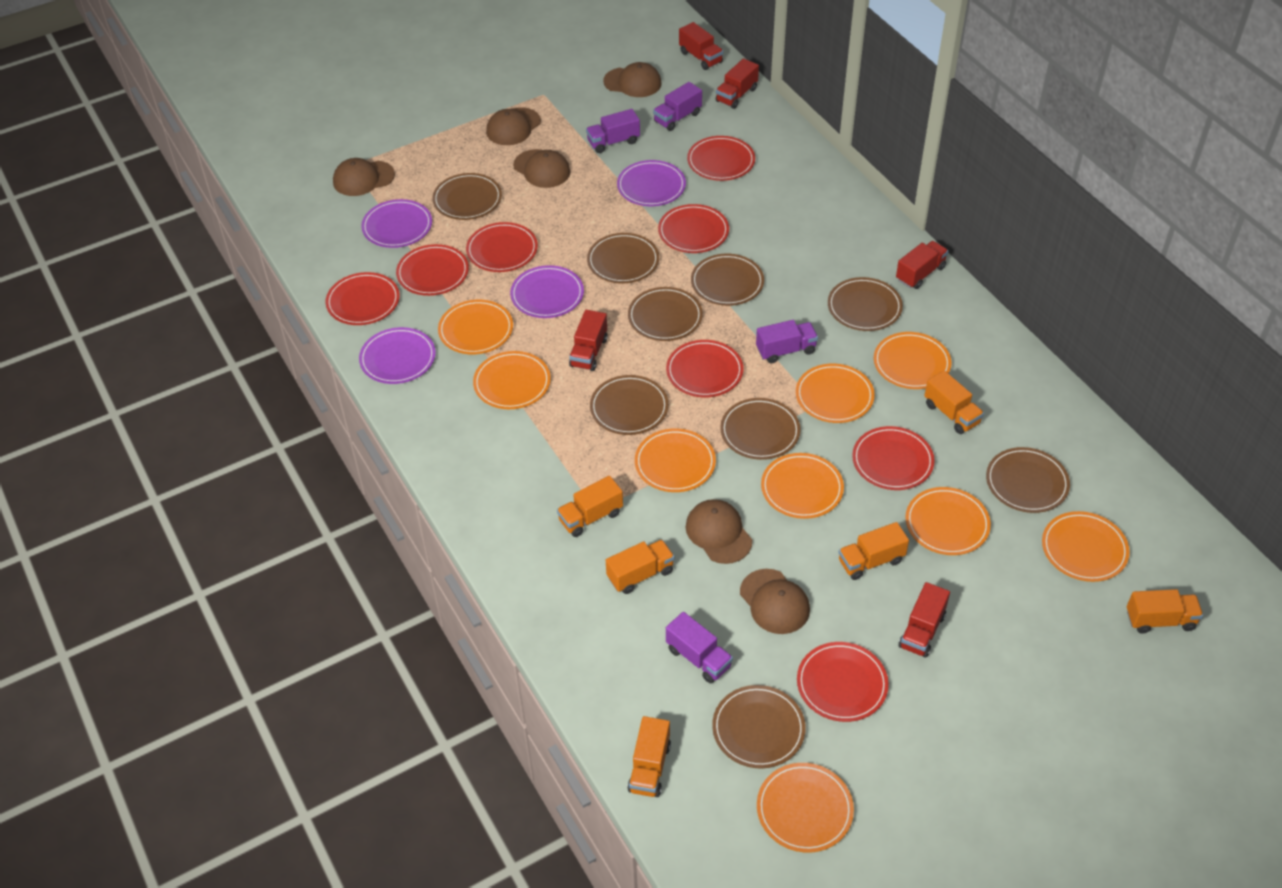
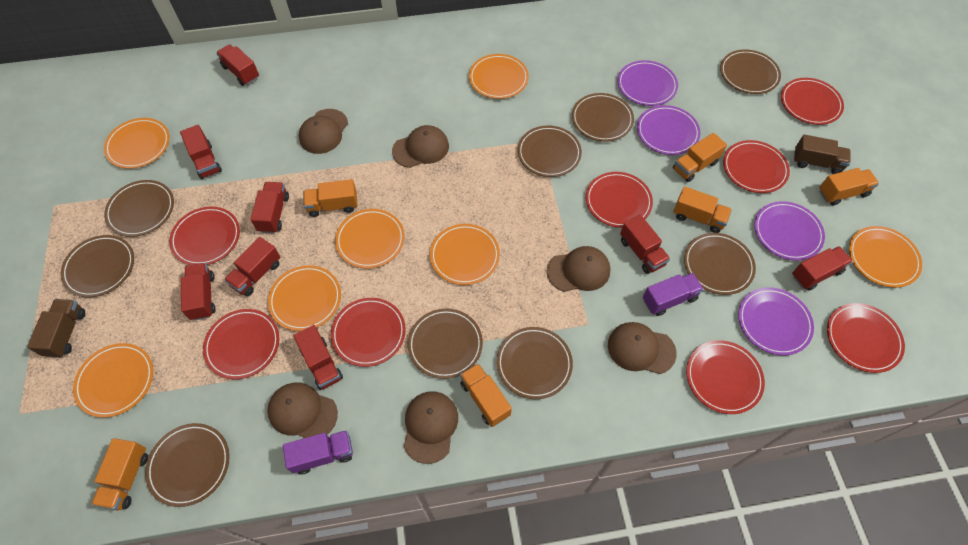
brown truck: none = 0 -> [27,299,85,358] [794,134,851,174] = 2
orange plate: [438,300,513,354] [473,351,551,409] [635,428,716,492] [757,763,854,853] [761,453,844,519] [796,364,875,423] [874,332,951,389] [905,487,991,555] [1042,511,1130,582] = 9 -> [73,343,153,418] [104,118,170,169] [268,265,341,331] [335,209,405,269] [430,224,500,285] [469,54,529,99] [849,226,922,288] = 7
purple truck: [586,109,640,153] [653,82,702,131] [666,612,733,683] [756,320,818,363] = 4 -> [283,430,353,474] [643,273,704,316] = 2
red truck: [569,310,608,371] [679,22,723,70] [716,58,759,109] [896,241,948,289] [899,582,950,658] = 5 -> [180,125,222,179] [181,263,216,320] [216,44,259,86] [224,237,281,296] [250,182,289,233] [293,325,343,390] [620,215,670,274] [792,246,853,291] = 8

